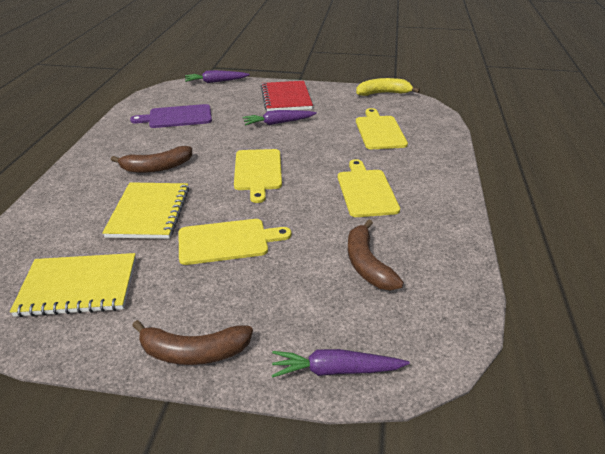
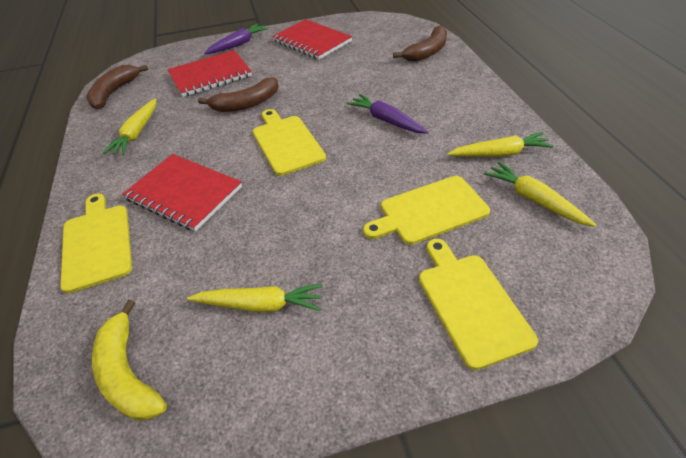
purple carrot: [185,70,250,83] [242,110,317,125] [272,349,410,378] = 3 -> [204,24,268,54] [347,94,428,134] = 2
purple cutting board: [130,104,212,128] = 1 -> none = 0
red notebook: [261,81,313,111] = 1 -> [123,154,242,232] [167,50,252,97] [272,19,352,60] = 3
yellow carrot: none = 0 -> [103,98,156,155] [187,284,323,312] [447,132,554,157] [484,161,596,227] = 4
yellow notebook: [10,253,136,317] [102,182,189,239] = 2 -> none = 0

